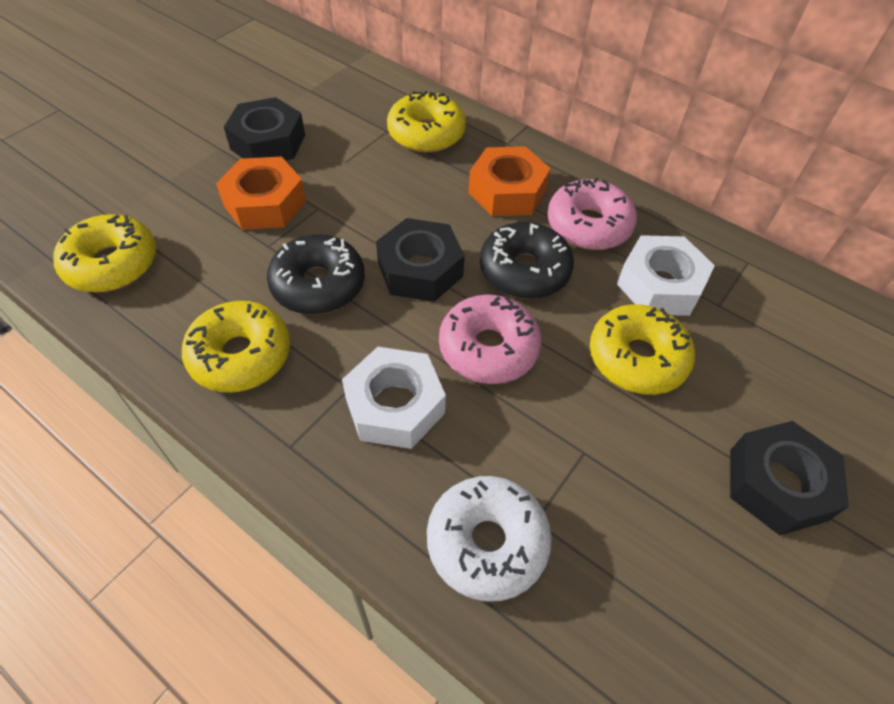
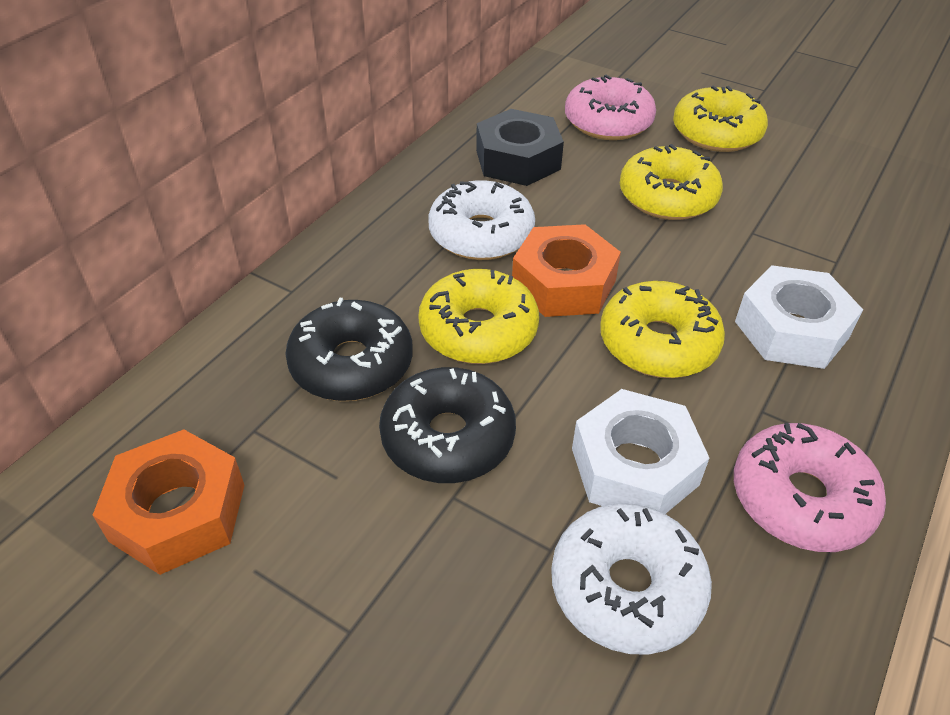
black nut: [224,97,305,161] [376,218,465,302] [730,421,849,535] = 3 -> [476,109,564,186] = 1
white donut: [427,476,552,602] = 1 -> [428,180,535,260] [551,503,712,655] = 2

